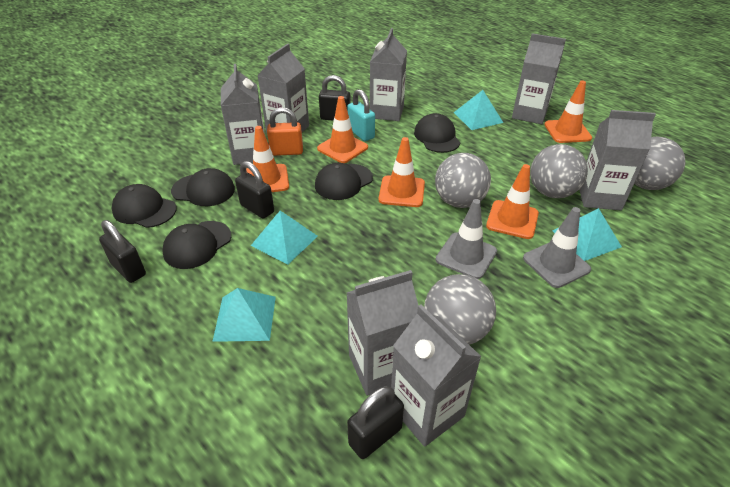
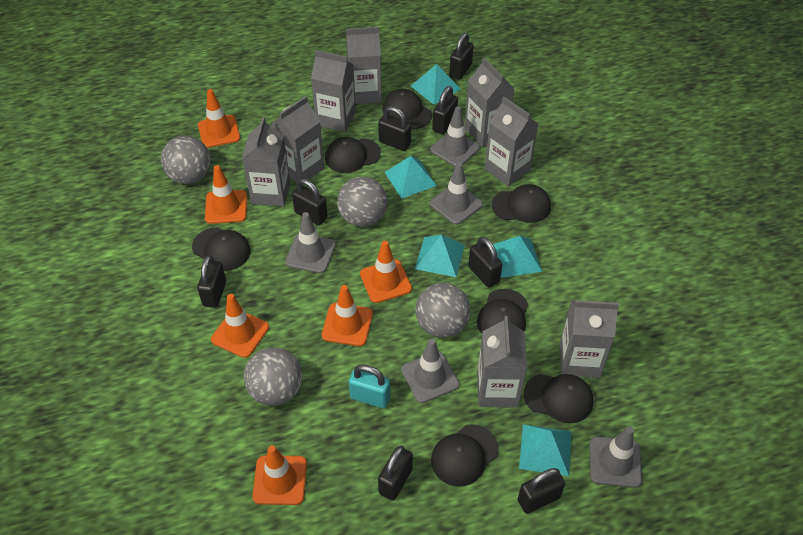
black cap: [111,184,177,228] [162,221,231,269] [171,168,235,206] [315,163,373,200] [414,113,460,153] = 5 -> [192,227,251,271] [325,137,381,173] [382,89,432,129] [431,424,499,487] [477,289,528,334] [492,184,551,223] [524,374,593,423] = 7
black padlock: [99,220,146,283] [235,161,274,219] [319,75,351,121] [347,386,404,459] = 4 -> [197,255,226,308] [292,179,328,225] [378,106,411,151] [378,446,413,501] [432,86,458,134] [449,33,474,80] [468,237,502,288] [518,468,565,514] = 8
grey carton: [221,64,264,165] [257,43,309,133] [346,270,419,396] [370,28,407,121] [391,305,482,447] [512,34,566,124] [579,110,656,210] = 7 -> [242,117,290,207] [272,96,324,185] [311,50,356,132] [346,27,382,104] [465,58,514,147] [477,316,527,408] [485,97,538,186] [560,300,619,378] = 8
grey traffic cone: [436,199,497,279] [523,207,591,288] = 2 -> [285,212,336,273] [401,339,459,403] [430,106,480,167] [430,162,483,225] [590,426,642,488] = 5
orange padlock: [267,107,303,156] = 1 -> none = 0
orange traffic cone: [246,126,289,192] [317,96,368,163] [379,137,425,207] [486,164,539,239] [544,81,592,143] = 5 -> [198,89,240,148] [205,165,247,224] [211,294,269,358] [252,445,307,505] [322,285,373,346] [360,241,412,303] = 6
turquoise pyramid: [212,288,276,342] [251,211,318,265] [453,90,503,130] [552,208,622,261] = 4 -> [385,156,437,199] [411,64,461,105] [415,235,465,277] [493,236,542,278] [519,424,572,476] = 5

